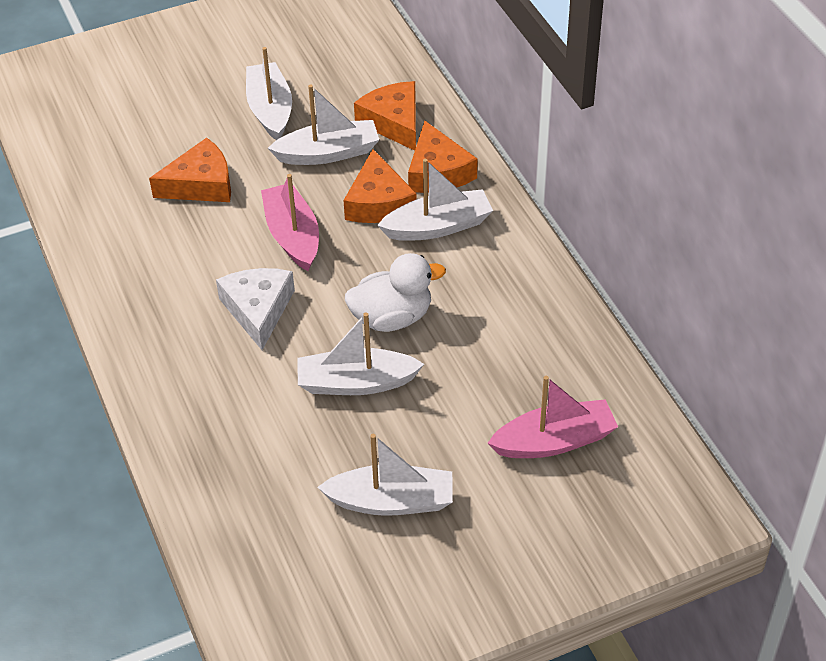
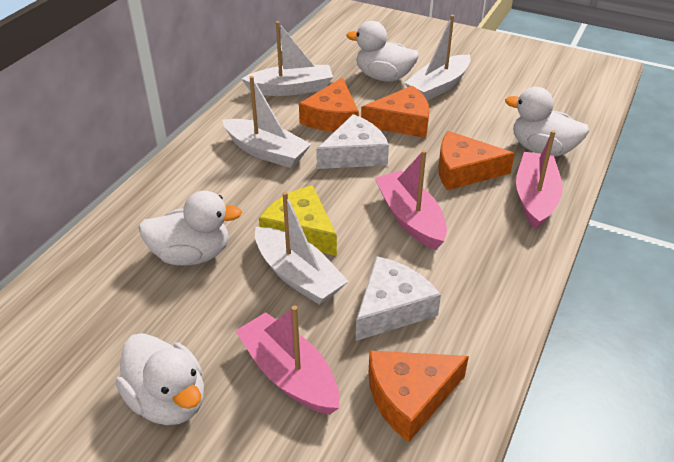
pink boat: [261,174,319,271] [488,376,618,458] = 2 -> [235,305,340,415] [375,150,447,250] [516,130,563,230] = 3
white boat: [246,47,292,140] [268,85,379,165] [297,312,424,395] [317,434,453,516] [377,159,493,241] = 5 -> [222,76,311,168] [241,21,333,96] [255,192,348,305] [405,15,471,100] = 4
white cheese: [216,268,295,350] = 1 -> [316,114,389,169] [356,256,441,341] = 2
white duck: [345,253,446,332] = 1 -> [116,333,204,425] [138,191,242,266] [346,21,419,82] [505,87,589,156] = 4
yellow cheese: none = 0 -> [259,185,337,256] = 1

